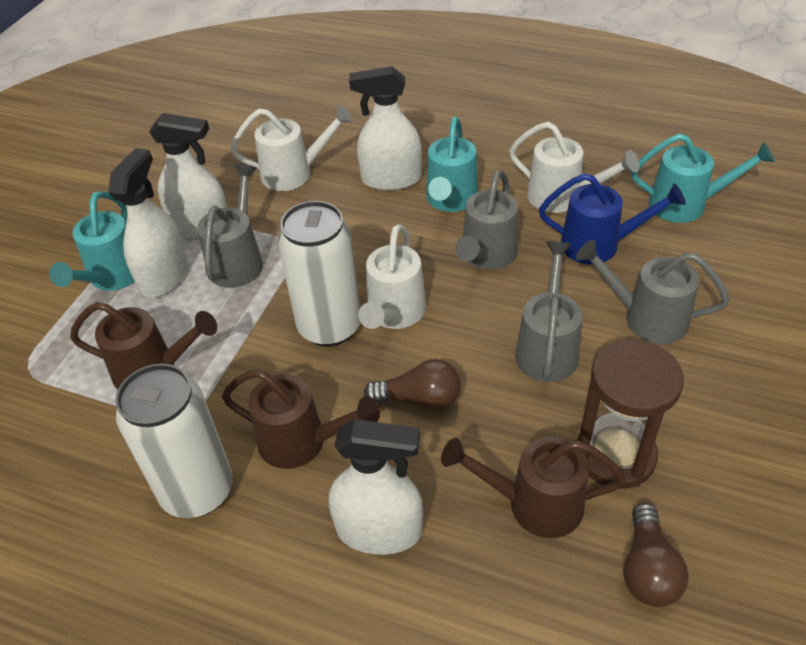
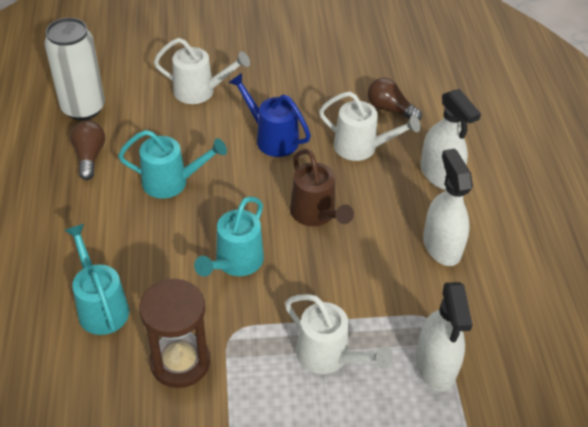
brown watering can: [70,302,217,389] [222,369,380,469] [441,437,626,538] = 3 -> [290,149,354,226] = 1
grey watering can: [197,164,263,288] [455,170,518,270] [515,242,583,382] [576,240,730,344] = 4 -> none = 0
white can: [115,364,233,518] [278,201,360,347] = 2 -> [44,18,105,120] = 1
white spray bottle: [108,148,187,298] [149,113,228,240] [329,419,423,555] [349,66,422,191] = 4 -> [416,282,472,392] [420,89,481,190] [423,149,473,266] = 3

